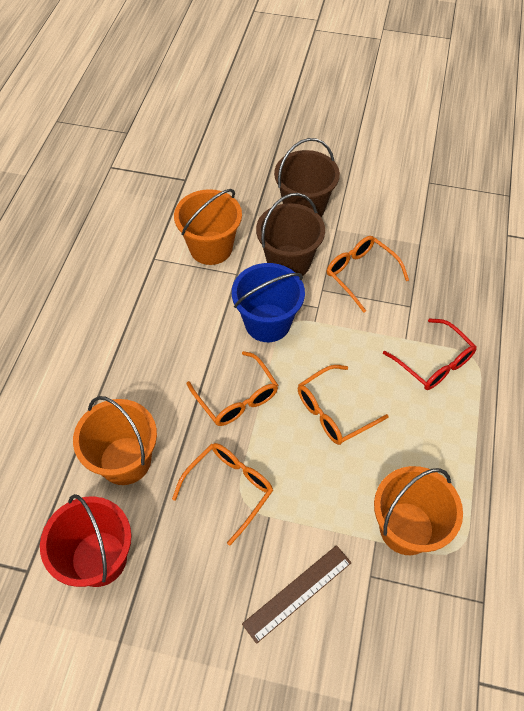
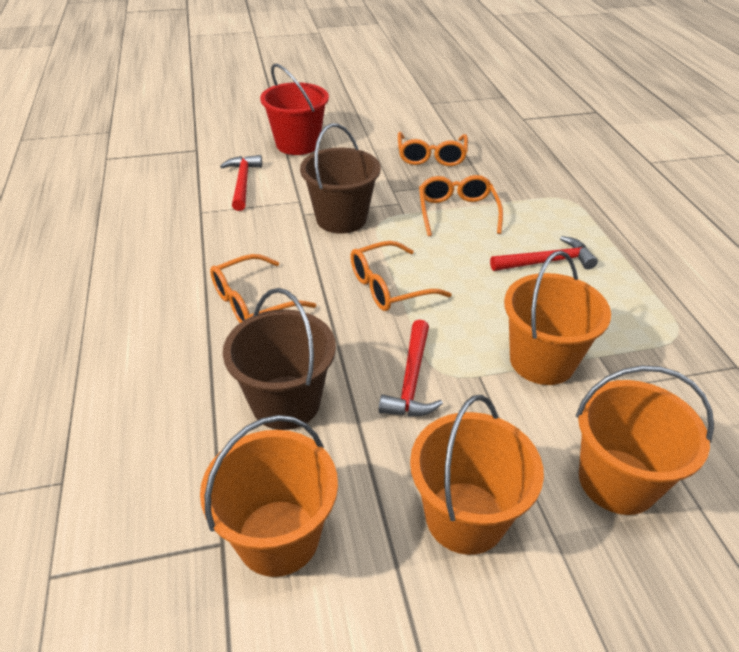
blue bucket: [232,263,305,342] = 1 -> none = 0
brown ruler: [242,545,351,644] = 1 -> none = 0
orange bucket: [73,396,157,485] [174,189,242,265] [374,466,463,555] = 3 -> [200,415,338,577] [410,395,544,555] [504,251,611,385] [576,365,714,515] = 4
red glasses: [383,318,476,390] = 1 -> none = 0
red hammer: none = 0 -> [220,155,262,211] [379,320,443,416] [490,236,598,271] = 3

